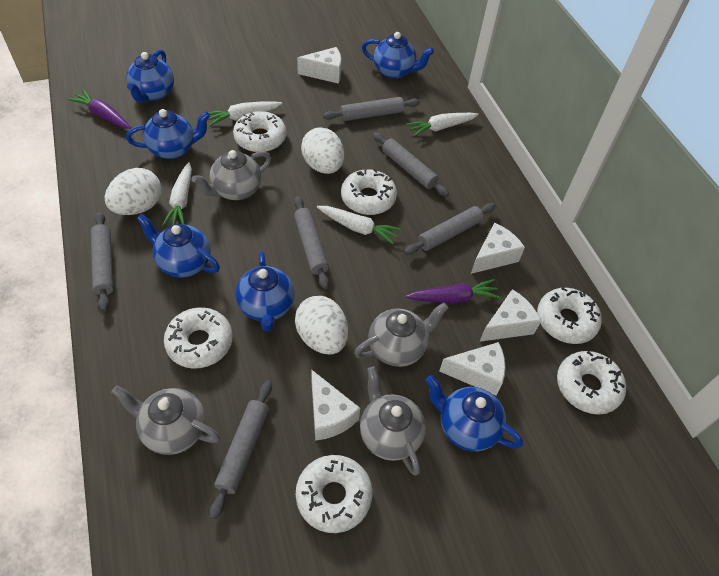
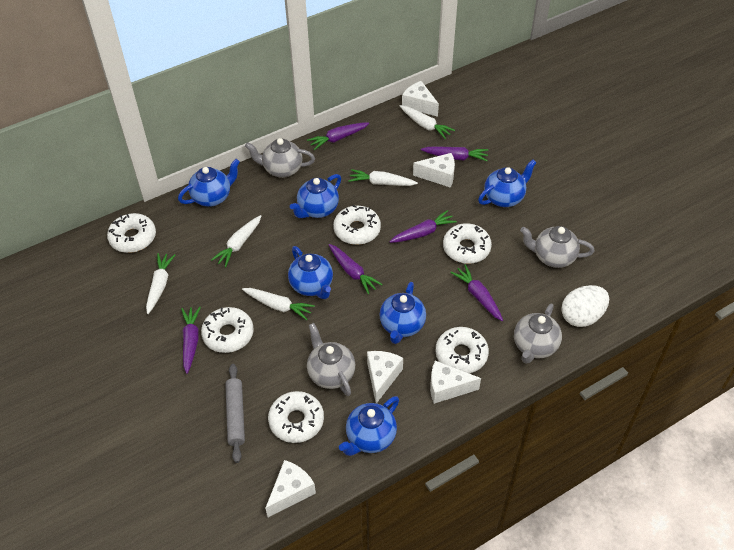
grey rolling pin: [91,212,114,312] [210,380,272,519] [294,196,329,289] [323,97,420,121] [373,132,449,197] [404,203,495,255] = 6 -> [225,364,245,463] = 1
purple carrot: [68,90,131,129] [406,279,501,303] = 2 -> [181,307,201,374] [307,122,369,150] [329,244,383,294] [389,210,457,243] [421,147,488,161] [450,264,503,321] = 6
white carrot: [162,162,192,227] [207,101,282,126] [317,206,401,244] [406,113,479,137] = 4 -> [146,253,175,314] [211,215,261,267] [242,288,315,320] [348,169,418,186] [400,105,455,139] = 5
white egg: [105,168,162,215] [295,296,348,355] [301,127,344,174] = 3 -> [561,285,609,327] = 1

